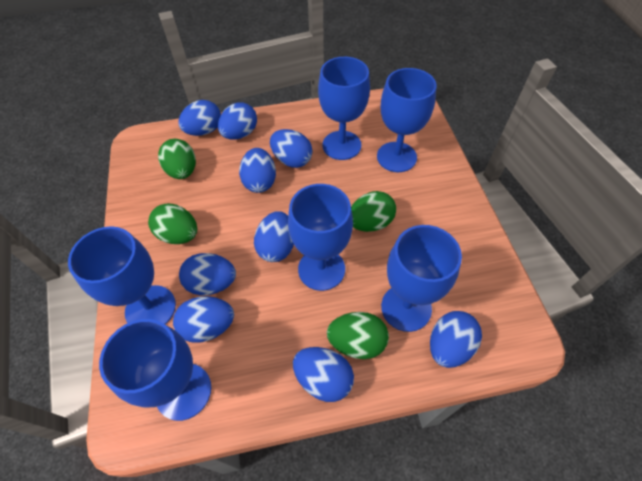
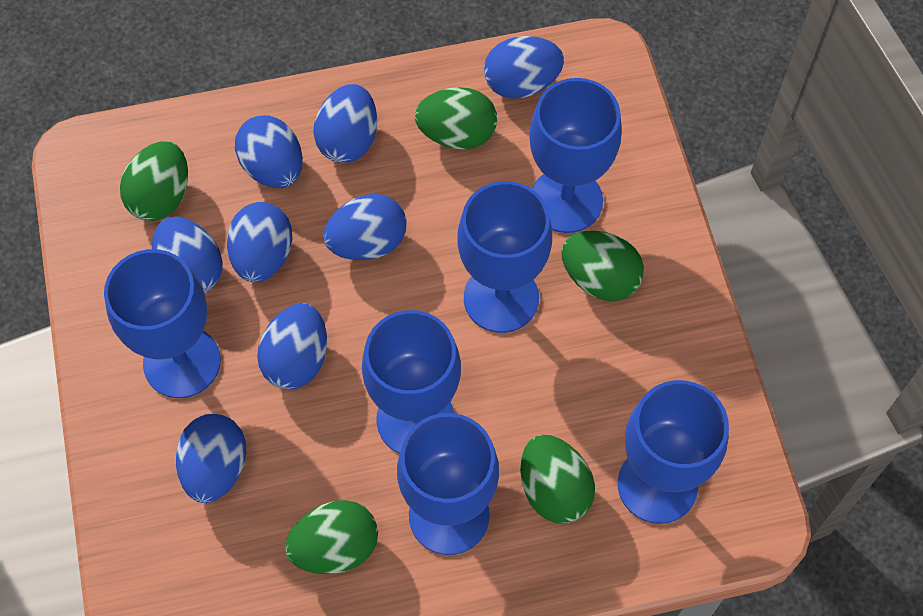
blue egg: [173,296,234,343] [179,100,221,136] [179,253,236,295] [218,102,257,140] [239,148,276,193] [254,211,294,262] [270,129,312,168] [293,347,354,402] [430,311,482,368] = 9 -> [152,217,222,293] [176,414,246,503] [227,202,292,282] [235,115,303,188] [257,303,327,389] [313,84,377,163] [323,194,407,260] [484,36,564,99] = 8
green egg: [148,203,197,244] [158,139,196,179] [327,312,389,359] [351,191,396,232] = 4 -> [120,141,188,221] [285,500,378,574] [415,87,497,150] [520,435,595,524] [561,231,644,301] = 5

